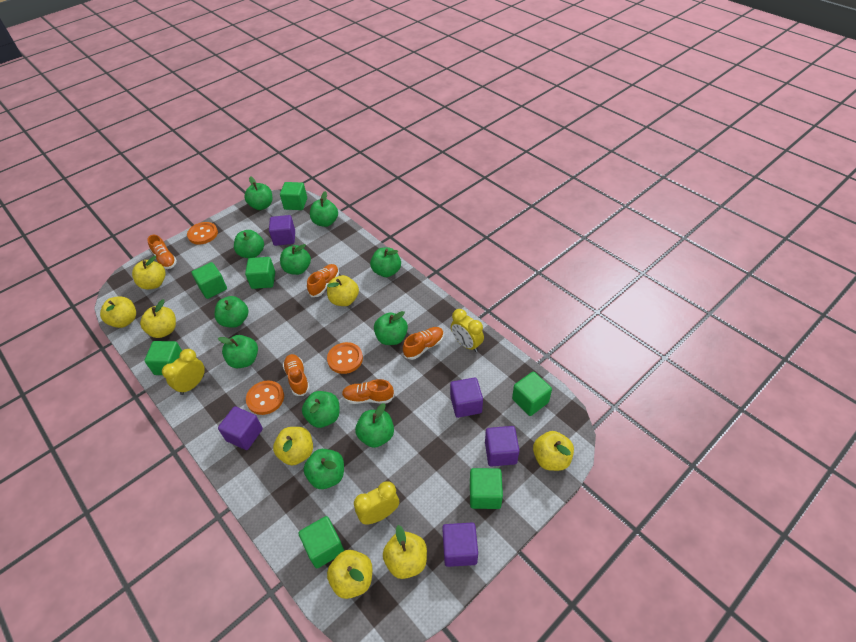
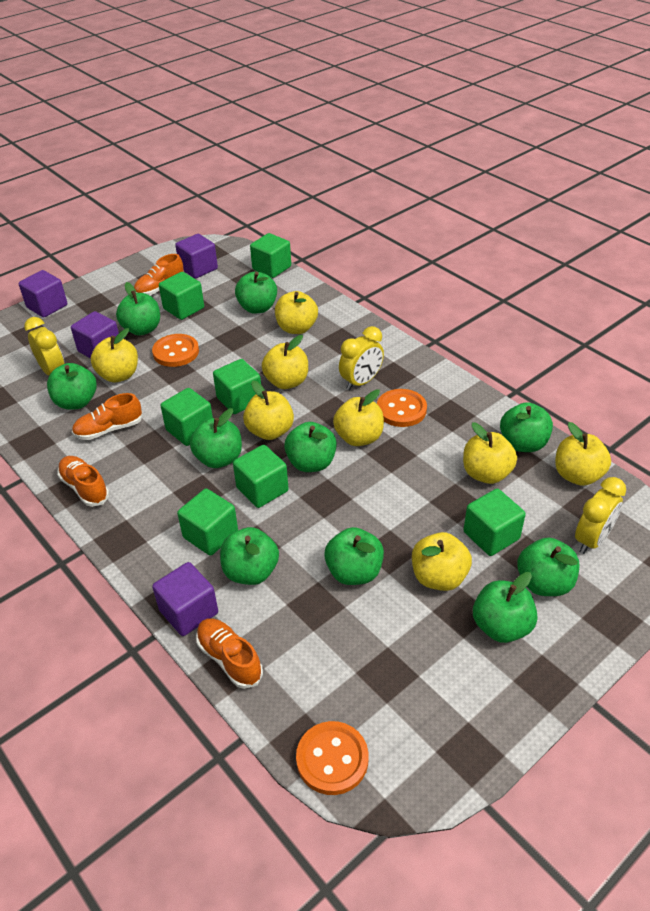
green apple: [215,296,249,328] [218,335,258,368] [234,230,264,258] [244,176,272,210] [280,244,311,275] [302,391,340,428] [304,449,344,489] [310,191,338,227] [355,403,394,448] [370,247,401,277] [374,311,408,345] = 11 -> [47,363,97,410] [116,282,160,336] [190,408,242,468] [220,527,279,585] [235,272,277,314] [284,422,337,472] [324,527,384,585] [473,572,537,643] [500,402,553,452] [517,538,579,596] = 10
orange shoe: [147,235,177,269] [283,354,310,396] [307,264,339,297] [342,379,394,404] [403,327,444,360] = 5 -> [57,456,109,507] [72,393,143,440] [134,254,184,295] [196,618,263,689] = 4
purple cube: [218,406,263,450] [269,215,295,246] [442,523,478,567] [450,377,483,418] [485,426,520,467] = 5 -> [19,270,67,317] [71,311,119,358] [152,562,218,636] [175,234,218,279] = 4

